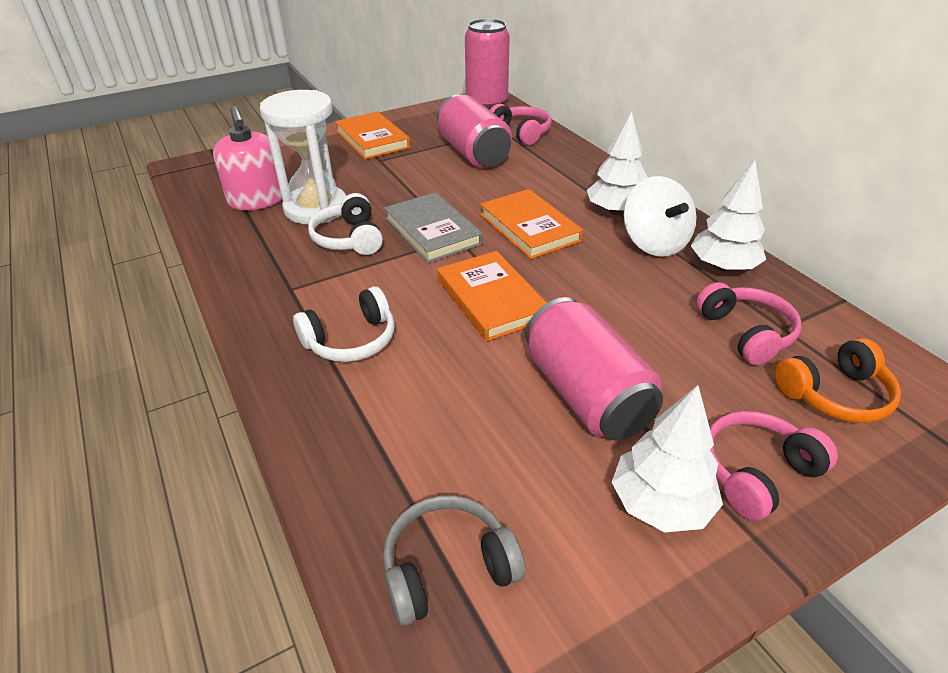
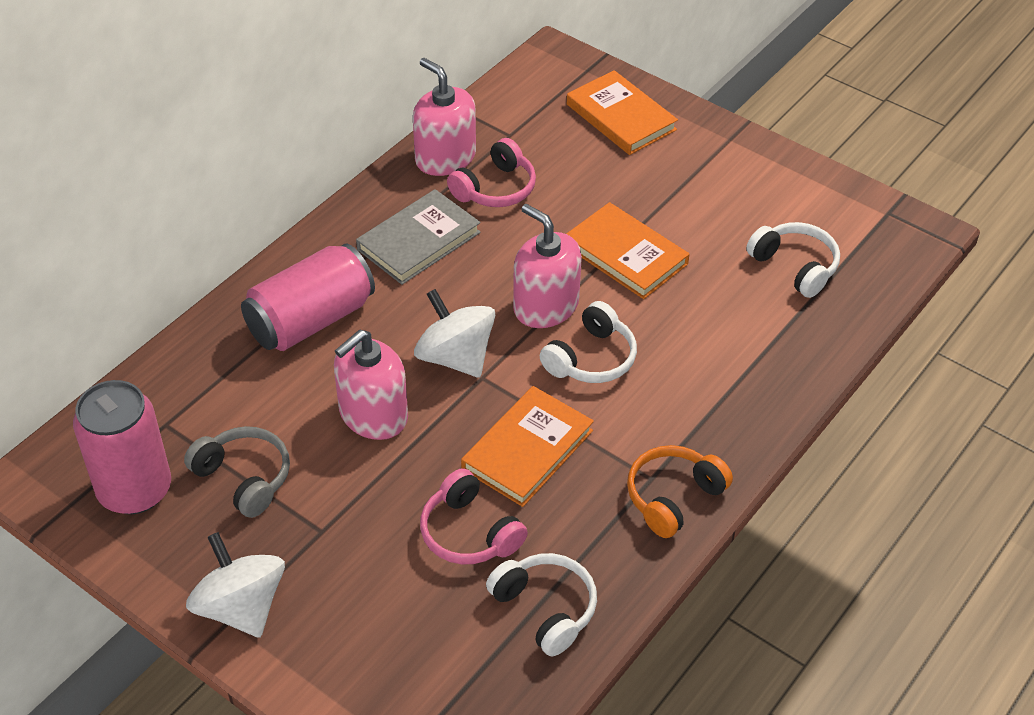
pink can: [437,95,512,168] [465,19,510,109] [525,297,663,441] = 3 -> [73,380,171,514] [241,244,375,351] = 2
pink headphones: [490,104,552,145] [696,282,802,365] [710,411,838,521] = 3 -> [420,468,528,564] [447,138,536,207] = 2
pink soap dispenser: [213,106,282,210] = 1 -> [334,330,408,440] [413,58,476,176] [513,204,582,328] = 3
white headphones: [293,286,394,362] [308,193,383,255] = 2 -> [486,553,597,656] [540,301,637,383] [746,222,840,298] = 3
white hourglass: [260,90,346,224] = 1 -> none = 0
white spinning top: [624,176,696,257] = 1 -> [186,532,285,638] [414,289,495,378] = 2
white tree: [587,111,647,215] [612,385,723,532] [691,160,766,272] = 3 -> none = 0

